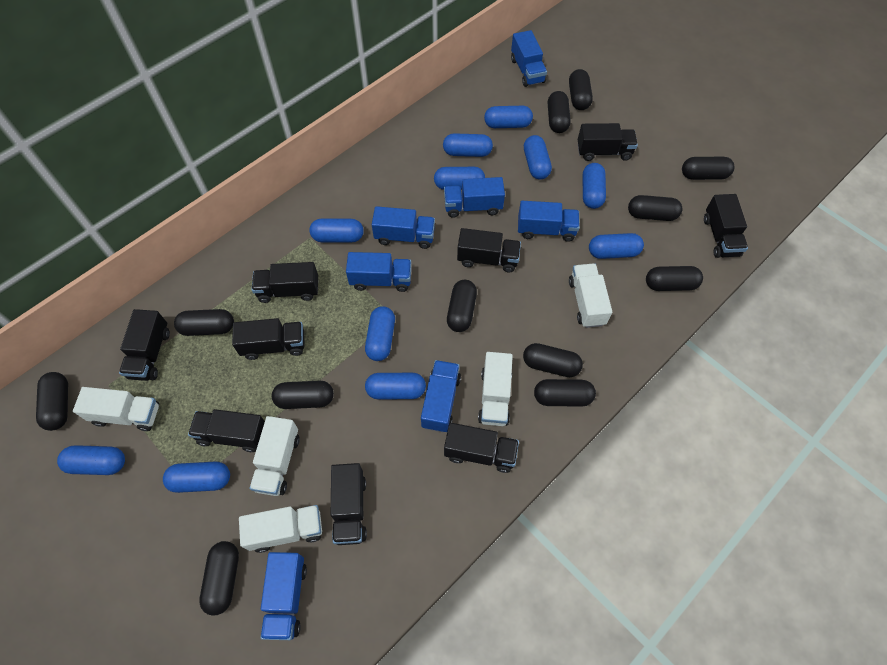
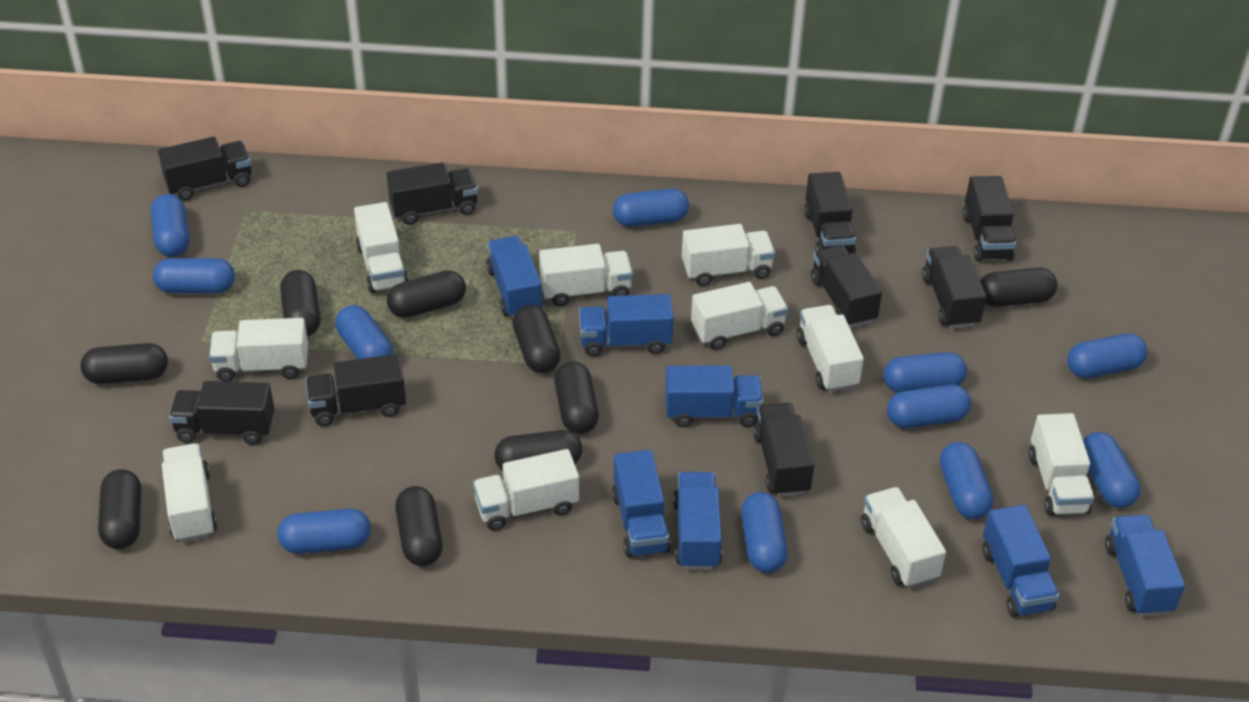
black capsule: [36,372,68,431] [174,309,234,336] [199,541,239,616] [272,381,334,409] [447,280,477,332] [523,343,583,377] [534,379,596,407] [548,91,571,133] [569,69,593,110] [628,195,682,221] [646,266,703,291] [682,157,735,180] = 12 -> [80,343,168,384] [98,469,141,549] [280,270,320,336] [387,270,466,318] [395,486,443,566] [494,430,582,471] [512,305,561,373] [554,361,599,434] [980,268,1057,307] = 9
white truck: [73,387,159,431] [239,505,322,553] [250,416,300,496] [478,352,513,426] [569,264,612,328] = 5 -> [162,443,217,542] [209,318,308,382] [354,202,408,293] [473,449,579,531] [539,244,633,307] [682,224,775,286] [691,282,788,350] [797,305,864,392] [861,487,946,588] [1029,413,1094,516] = 10

